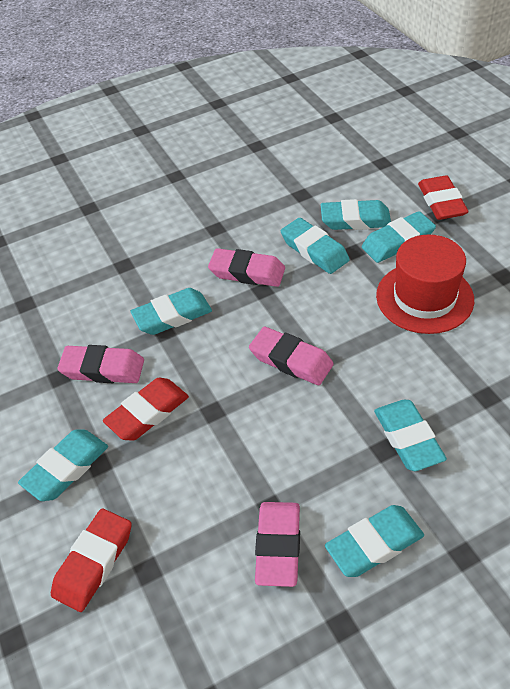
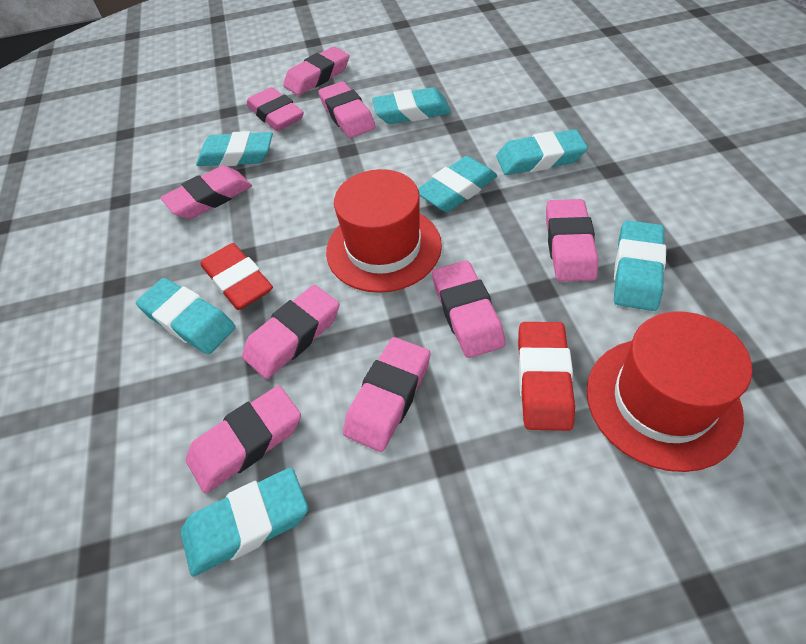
pink eraser: [57,345,144,383] [208,248,285,287] [249,327,334,385] [255,502,300,587] = 4 -> [161,165,252,219] [186,385,301,493] [242,285,340,379] [247,87,304,131] [283,47,349,95] [318,81,376,138] [343,337,430,452] [432,260,506,358] [546,199,598,281] = 9
red eraser: [51,509,132,612] [103,378,189,441] [418,175,469,220] = 3 -> [201,243,273,310] [518,322,575,431] = 2
red hat: [376,235,474,334] = 1 -> [326,169,442,293] [586,311,752,472] = 2

